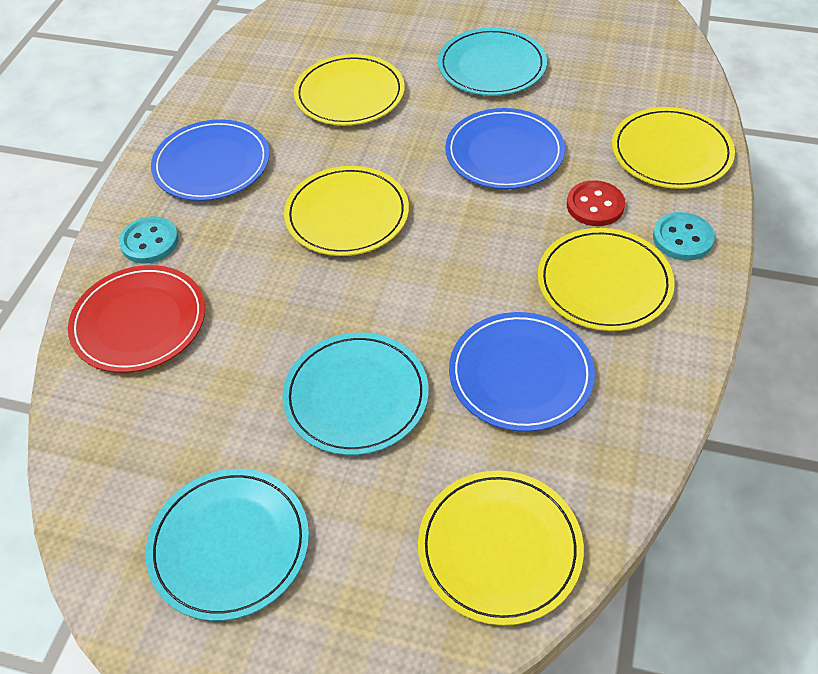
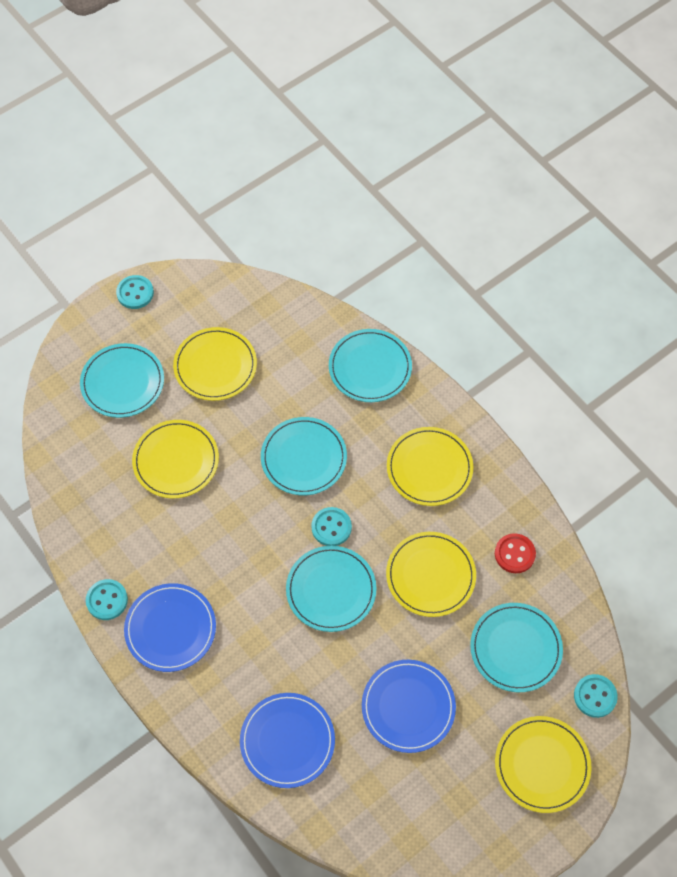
red plate: [68,265,205,373] = 1 -> none = 0
turquoise button: [119,216,179,264] [653,212,715,261] = 2 -> [86,579,128,620] [116,275,154,309] [311,507,352,546] [574,674,618,718] = 4
turquoise plate: [146,469,309,621] [282,333,429,455] [438,28,547,96] = 3 -> [80,343,164,418] [261,417,347,495] [286,546,377,632] [329,329,412,402] [470,603,563,692] = 5

